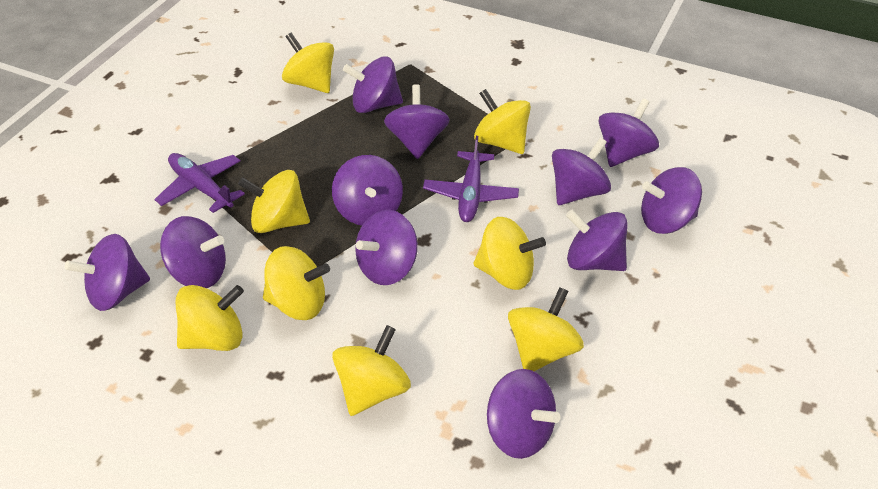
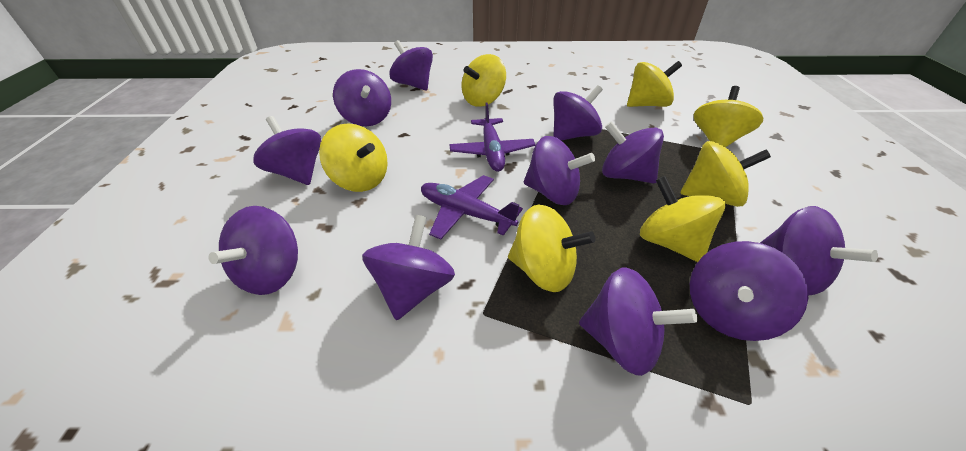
yellow spinning top: [176,285,244,351] [238,170,310,233] [263,246,330,320] [282,33,334,93] [332,325,411,416] [473,217,546,290] [474,89,531,154] [508,287,584,371] = 8 -> [319,123,388,192] [462,54,506,107] [508,204,595,292] [627,61,682,107] [640,176,725,262] [680,141,771,207] [694,86,763,147] = 7

